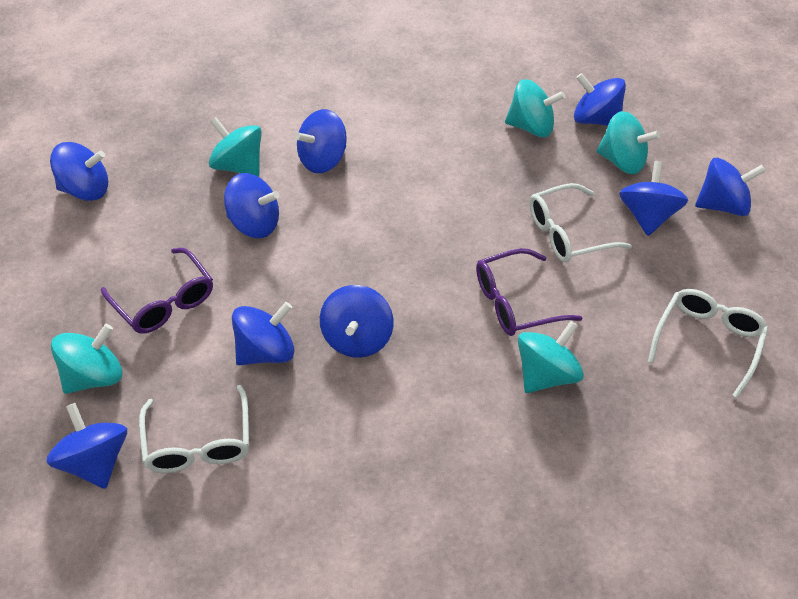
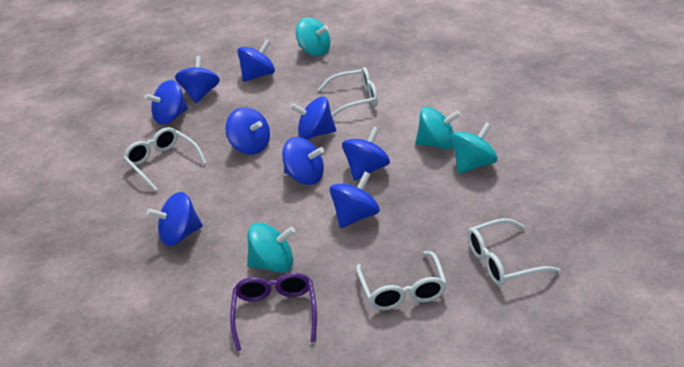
purple glasses: [101,248,213,333] [476,248,582,336] = 2 -> [230,273,317,351] = 1
turquoise spinning top: [51,324,122,394] [209,117,262,177] [505,79,565,137] [518,321,584,393] [597,111,660,174] = 5 -> [247,223,295,273] [296,18,330,56] [415,107,461,149] [451,122,498,174] = 4
white glasses: [139,385,249,473] [530,183,632,263] [648,289,768,398] = 3 -> [123,127,207,191] [318,67,378,117] [356,251,447,310] [467,218,561,286] = 4

